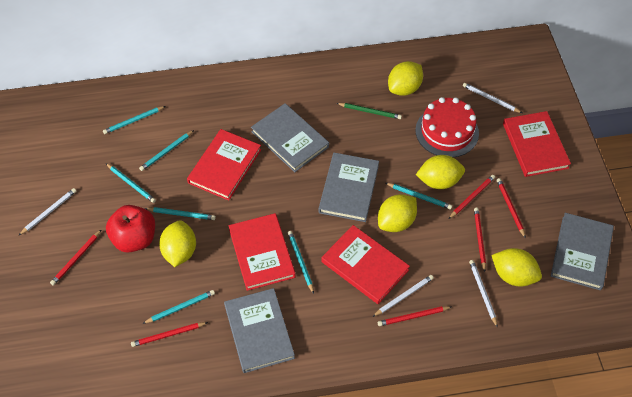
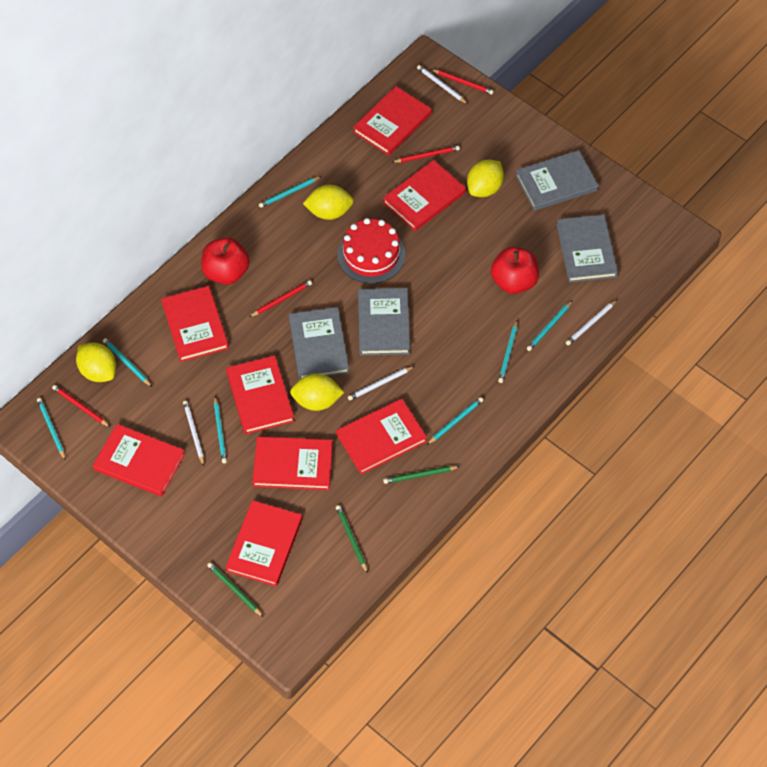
green pencil: [337,103,402,119] = 1 -> [207,562,263,617] [336,505,368,574] [383,466,460,484] = 3
red apple: [106,205,155,253] = 1 -> [201,238,250,285] [491,247,539,294] = 2
red book: [187,129,261,201] [228,213,296,291] [321,225,410,304] [503,111,571,177] = 4 -> [93,424,185,497] [161,286,229,362] [225,500,302,586] [226,355,295,434] [252,436,333,490] [336,399,427,474] [353,86,432,156] [383,160,466,231] = 8
red pencil: [50,229,102,286] [131,322,208,347] [378,306,451,326] [449,175,495,219] [474,208,486,272] [497,178,526,238] = 6 -> [52,385,110,427] [249,280,312,317] [393,146,460,163] [431,69,494,95] = 4
yellow lemon: [159,220,196,267] [378,194,417,232] [388,61,423,96] [416,155,465,189] [491,248,542,286] = 5 -> [76,343,116,382] [290,374,344,411] [303,185,354,220] [467,160,504,197] = 4

